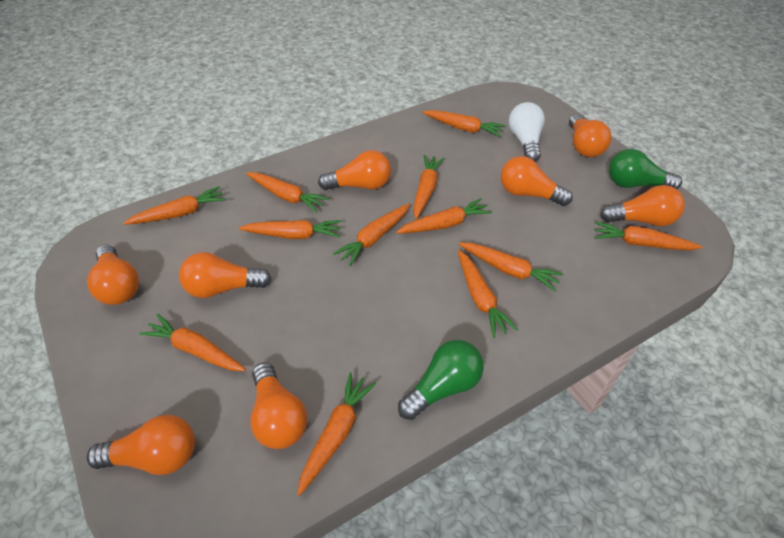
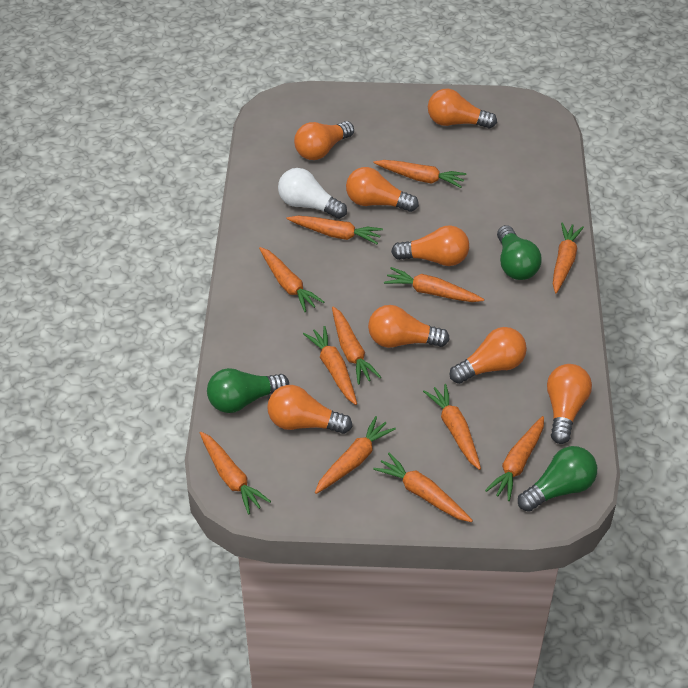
green light bulb: [398,340,484,420] [609,149,682,189] = 2 -> [207,368,289,413] [497,225,542,280] [518,446,597,512] = 3

